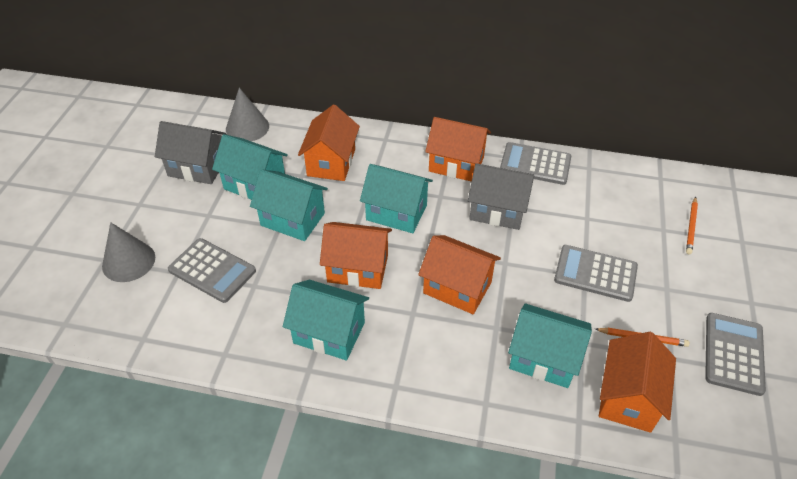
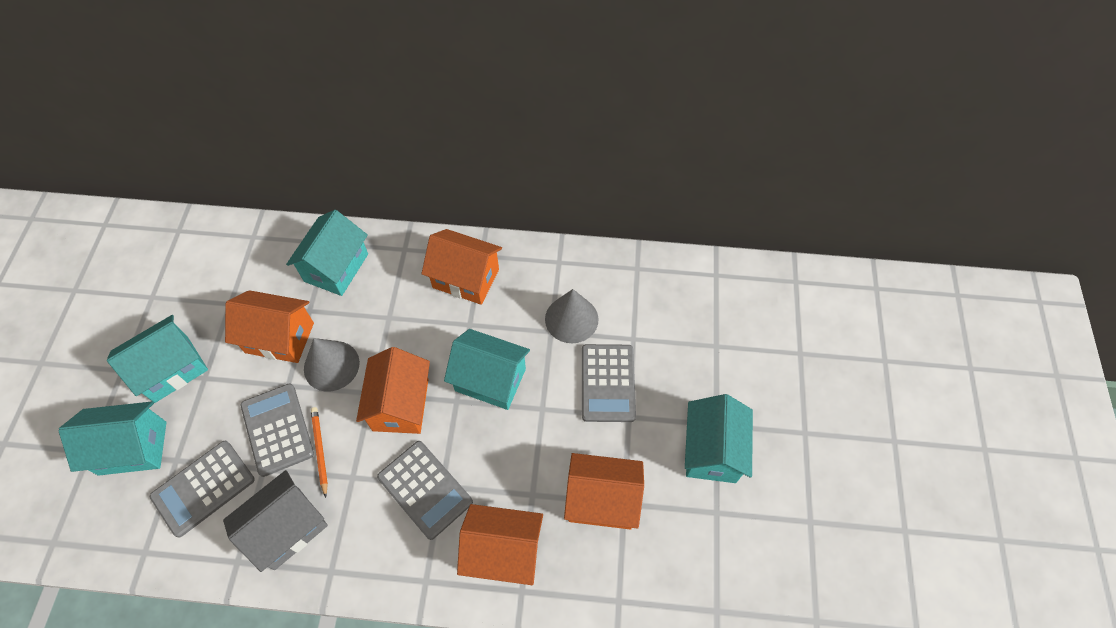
grey house: [155,121,227,184] [468,163,534,230] = 2 -> [223,470,328,572] = 1
orange pencil: [595,328,690,347] [686,197,698,254] = 2 -> [311,407,328,498] = 1

